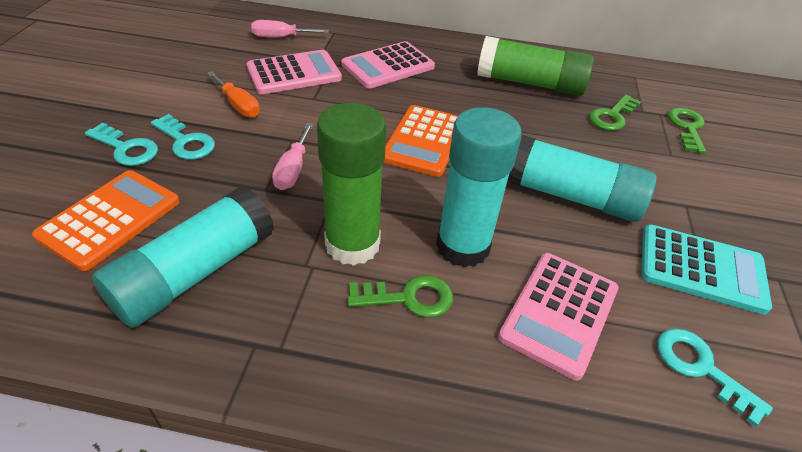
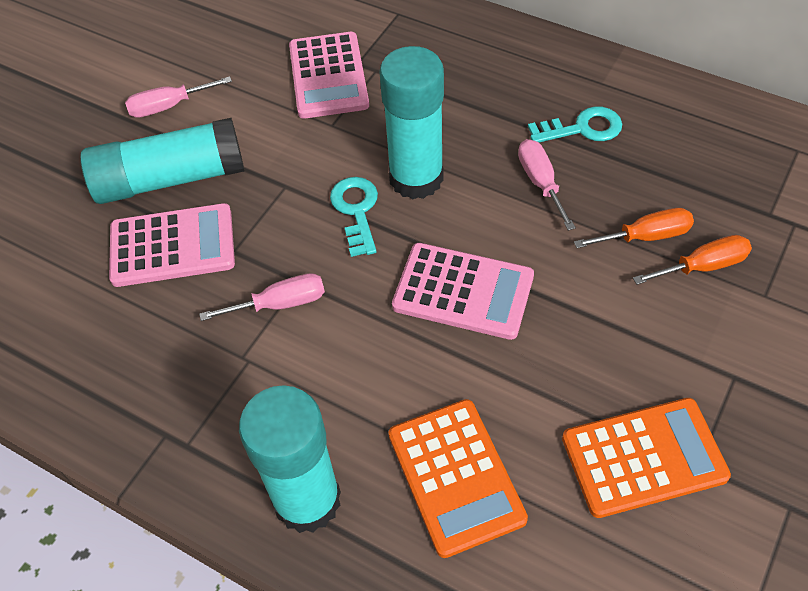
green glue stick: [317,103,387,266] [477,36,594,96] = 2 -> none = 0
green key: [347,275,453,318] [589,95,641,131] [668,108,706,153] = 3 -> none = 0
orange screwdriver: [207,71,260,118] = 1 -> [574,208,694,248] [633,235,752,285] = 2
pink screwdriver: [251,20,329,37] [272,123,313,190] = 2 -> [125,76,232,118] [199,273,325,321] [518,139,576,231] = 3
turquoise calculator: [641,225,772,315] = 1 -> none = 0
turquoise key: [85,123,158,166] [151,114,215,160] [657,328,773,427] = 3 -> [330,177,378,257] [528,106,622,142] = 2

